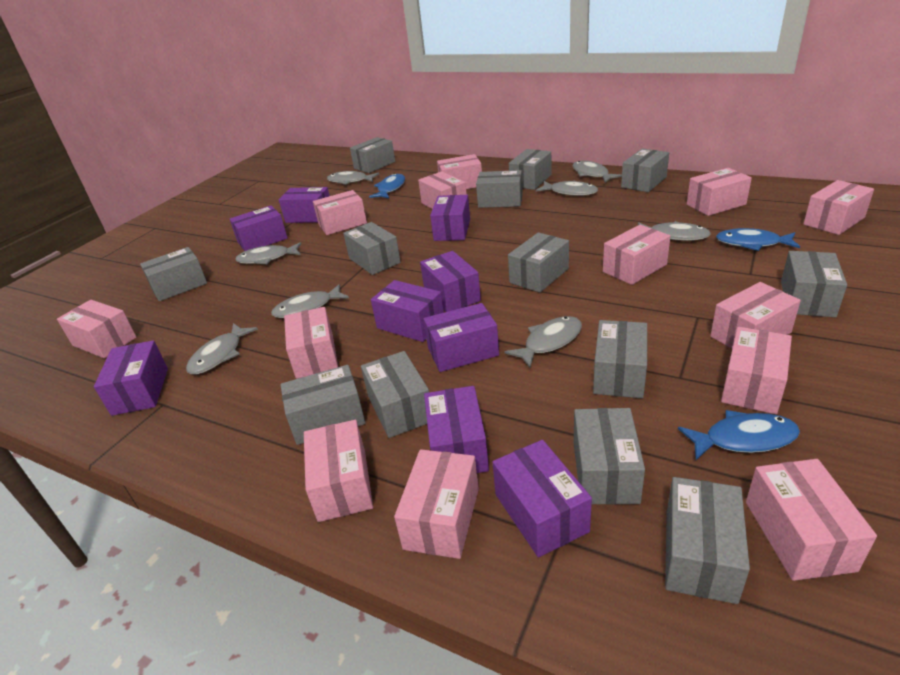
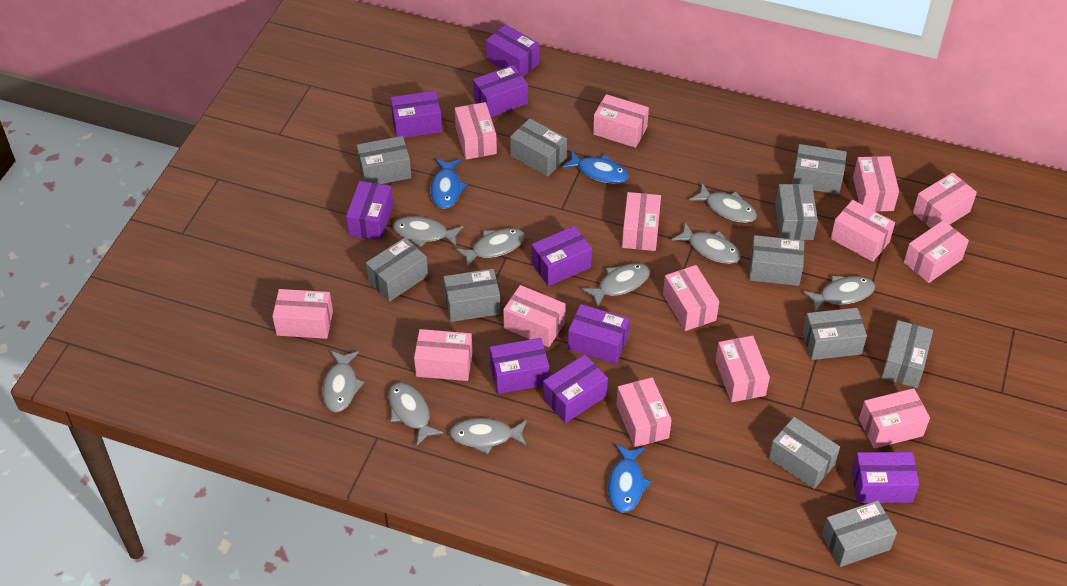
grey box: [140,247,207,301] [280,365,366,445] [343,222,401,275] [350,137,395,173] [361,351,429,438] [476,170,523,208] [508,232,569,293] [509,149,551,190] [574,408,645,505] [593,320,647,398] [621,148,669,192] [665,477,750,604] [781,251,847,317] = 13 -> [356,136,411,184] [366,237,428,302] [443,269,501,322] [510,118,567,177] [749,235,804,286] [769,417,840,489] [775,184,818,240] [792,144,847,194] [803,308,867,360] [822,500,897,567] [881,320,933,388] = 11
grey fish: [186,323,258,374] [236,242,301,264] [271,284,349,318] [327,171,379,185] [505,316,582,368] [536,181,598,196] [572,161,622,183] [638,221,711,241] = 8 -> [322,351,364,412] [389,383,443,446] [393,216,463,248] [450,418,527,454] [455,228,525,268] [582,263,650,308] [672,222,741,264] [689,183,757,223] [803,276,875,312] = 9
pink box: [57,300,136,358] [284,307,338,379] [304,420,373,522] [313,190,367,235] [394,449,479,559] [418,171,467,209] [437,154,482,189] [603,225,670,285] [687,168,752,216] [710,282,801,349] [721,327,792,414] [746,459,877,581] [804,180,874,235] = 13 -> [272,289,333,339] [414,329,473,381] [455,102,497,160] [503,285,566,347] [593,94,649,148] [616,377,672,447] [622,192,661,251] [663,265,719,331] [716,336,770,402] [831,200,895,262] [853,156,899,212] [859,388,930,449] [904,220,969,283] [913,173,977,228] = 14

